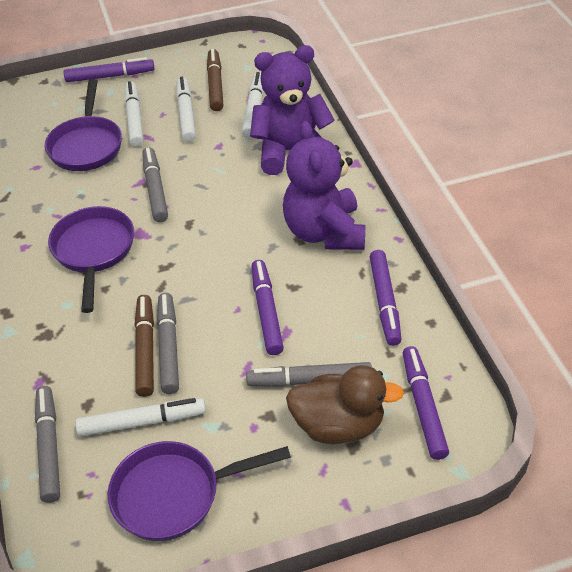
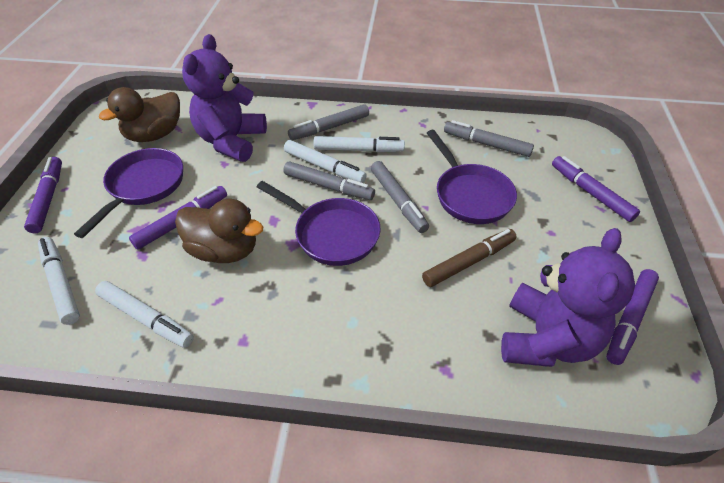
brown duck: [286,365,404,444] = 1 -> [99,87,180,142] [175,199,263,263] = 2
brown marker: [135,295,154,397] [207,49,223,111] = 2 -> [422,229,517,287] = 1

